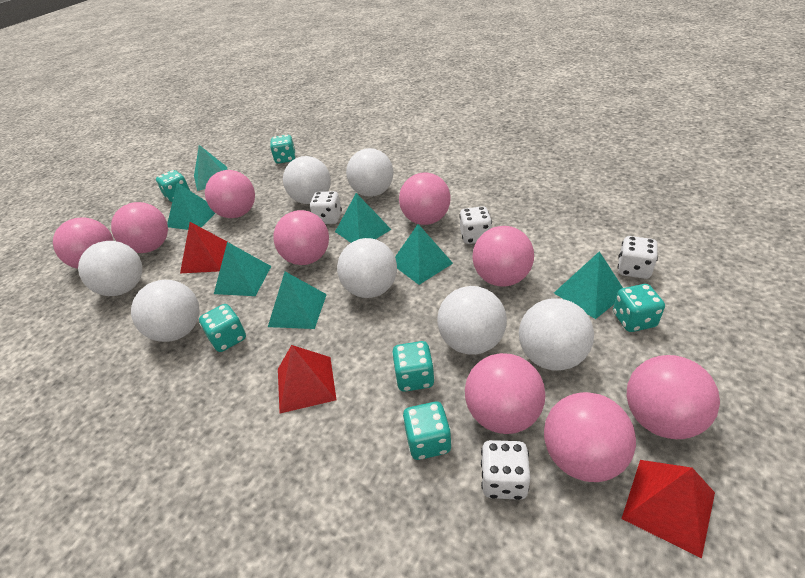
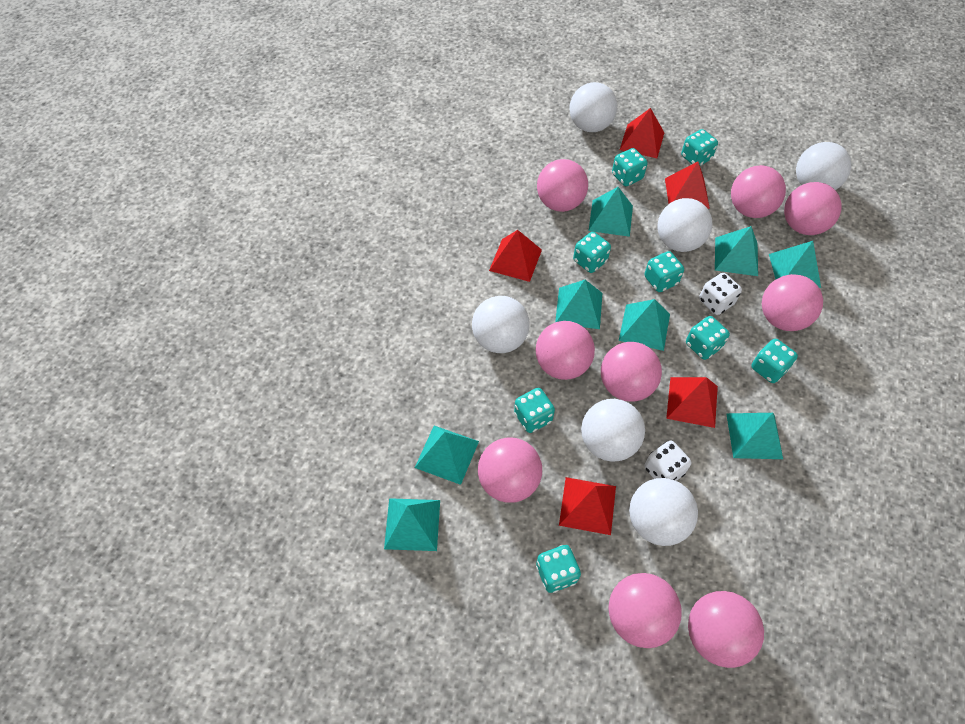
red pyramid: [180,222,233,273] [278,345,336,413] [621,460,715,559] = 3 -> [489,230,542,282] [559,477,616,535] [620,108,664,158] [665,162,710,209] [666,377,718,428] = 5
turquoise dice: [156,170,190,202] [199,304,246,352] [270,135,296,164] [392,341,435,392] [403,402,452,460] [613,284,665,332] = 6 -> [514,388,555,433] [536,545,581,593] [573,232,611,273] [612,148,647,186] [644,251,684,292] [681,129,718,166] [686,316,730,360] [751,339,798,383] = 8
turquoise pyramid: [167,183,215,230] [194,145,228,191] [214,242,271,296] [268,272,327,329] [335,193,392,243] [395,224,453,285] [554,251,623,319] = 7 -> [384,498,440,551] [415,426,479,485] [555,280,602,329] [588,187,633,237] [619,299,670,351] [715,226,758,276] [726,413,783,459] [769,241,821,288] = 8
white ball: [78,241,142,296] [131,280,200,342] [283,156,331,204] [337,238,397,298] [346,148,394,197] [437,286,507,355] [519,298,594,371] = 7 -> [472,296,530,353] [570,82,617,132] [581,399,645,462] [629,478,698,546] [657,198,712,252] [796,142,852,190] = 6
white dice: [310,191,342,224] [459,206,492,244] [481,440,531,500] [617,236,658,279] = 4 -> [644,440,692,481] [699,273,742,315] = 2

